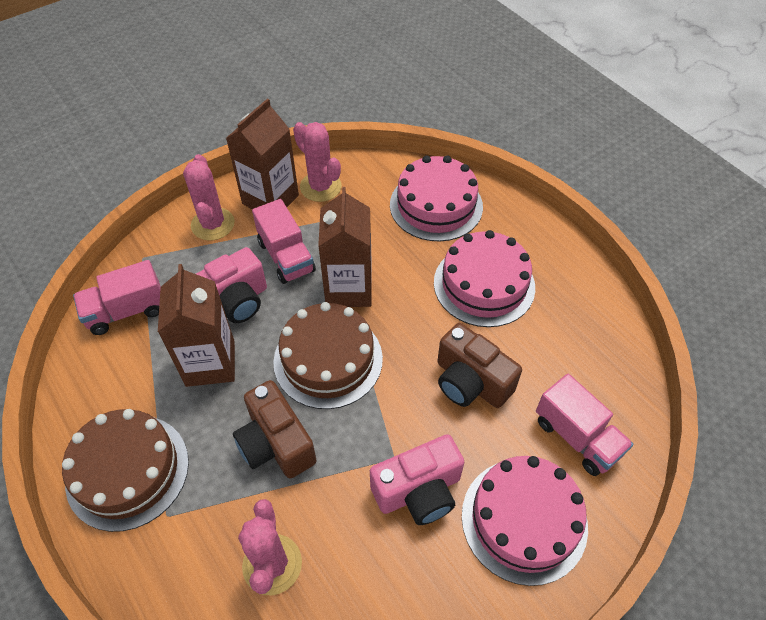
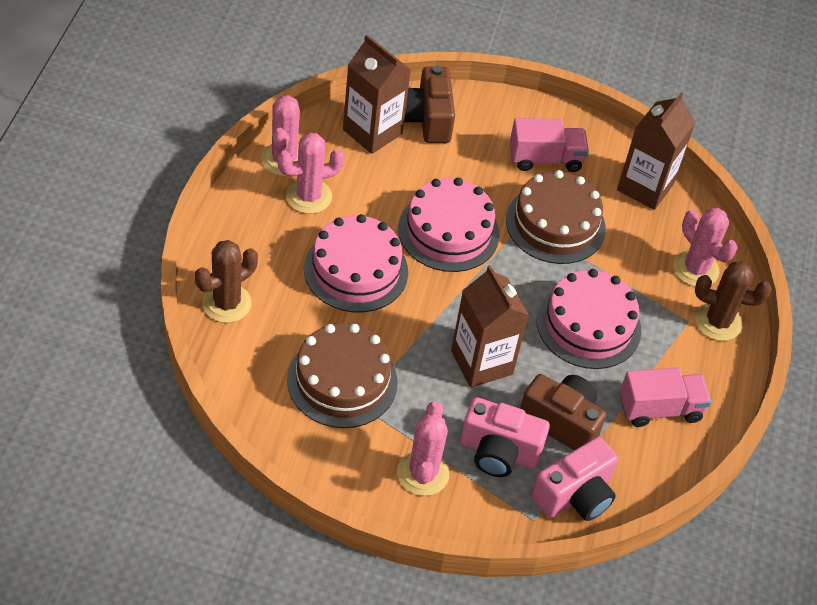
brown cactus: none = 0 -> [195,240,258,323] [695,261,772,341] = 2
pink cactus: [183,154,235,240] [238,499,302,595] [293,122,342,202] = 3 -> [261,95,300,176] [277,133,345,214] [397,401,449,496] [673,208,738,287] = 4
pink truck: [73,260,161,335] [252,199,316,284] [536,374,633,476] = 3 -> [510,118,589,172] [620,368,712,427] = 2

